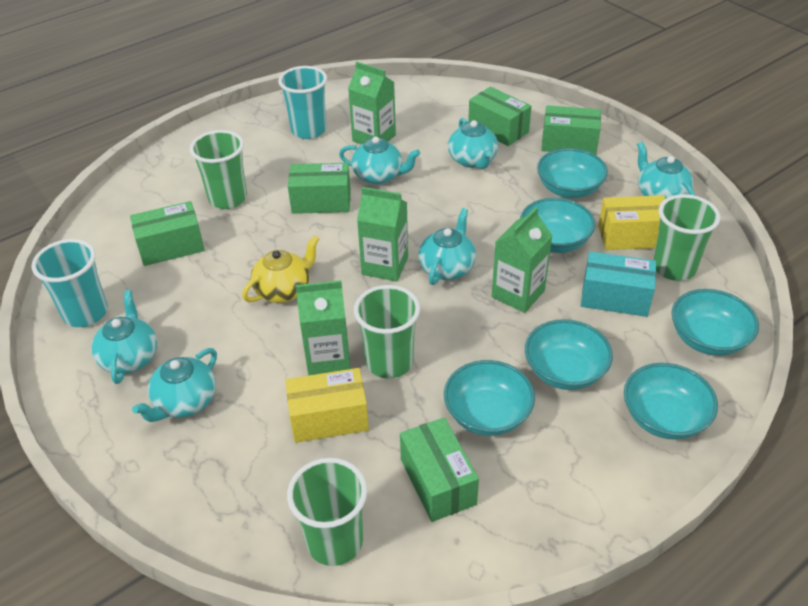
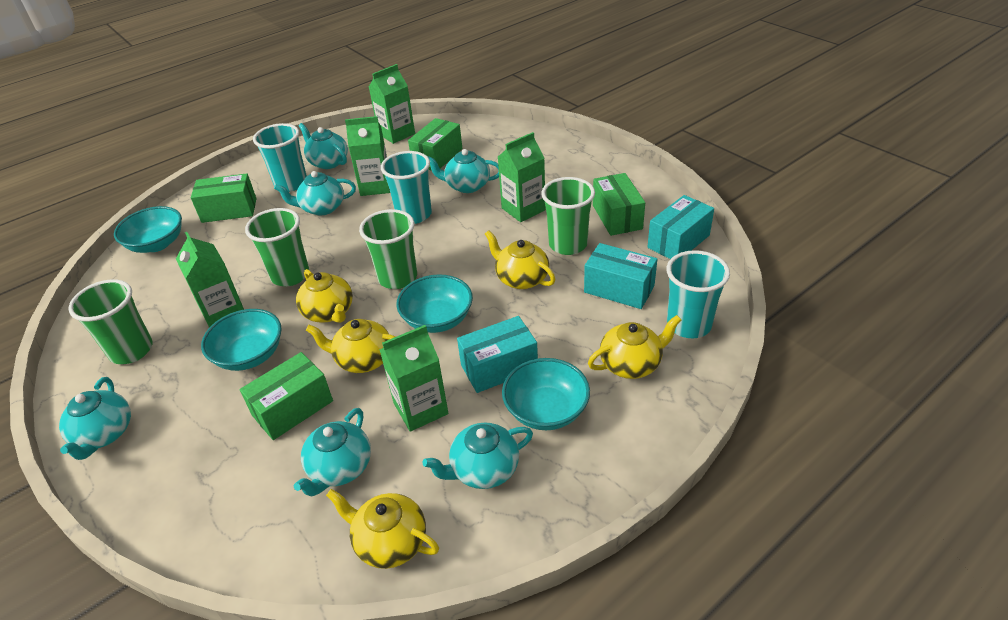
green box: [130,201,205,266] [288,163,351,214] [400,417,479,522] [468,87,532,146] [541,105,601,155] = 5 -> [191,173,257,223] [240,352,333,440] [408,118,462,171] [593,173,645,236] = 4
green carton: [296,280,351,376] [348,62,396,145] [357,187,408,282] [492,207,553,313] = 4 -> [176,232,244,328] [345,116,390,196] [369,64,415,144] [379,325,449,432] [498,132,546,222] = 5
turquoise bowl: [444,360,535,436] [520,198,596,253] [525,319,613,390] [537,148,608,198] [624,363,718,440] [672,289,759,356] = 6 -> [114,206,182,253] [201,309,282,371] [396,275,473,333] [502,358,590,430] = 4
turquoise box: [581,251,656,317] = 1 -> [457,316,538,393] [584,243,657,309] [648,195,714,259] = 3
turquoise cup: [32,239,108,327] [278,66,327,139] = 2 -> [253,123,307,192] [381,151,432,224] [667,250,730,338] = 3
yellow box: [285,368,369,443] [598,195,665,250] = 2 -> none = 0
yellow teapot: [242,235,319,303] = 1 -> [296,269,353,323] [306,319,396,373] [326,489,439,569] [485,230,555,289] [588,315,681,379] = 5

